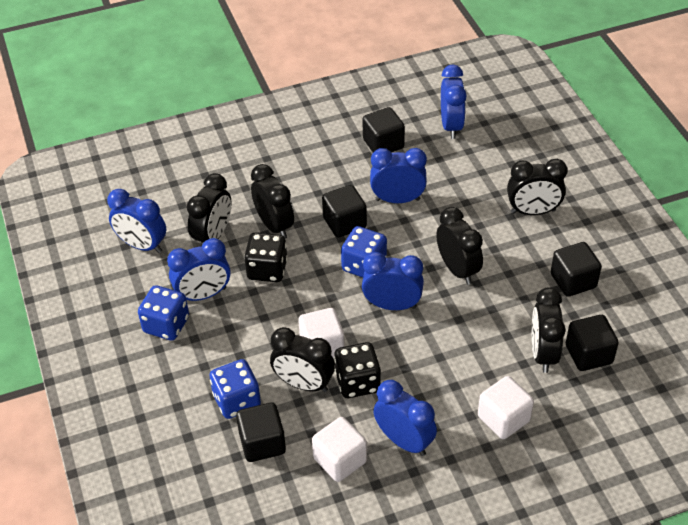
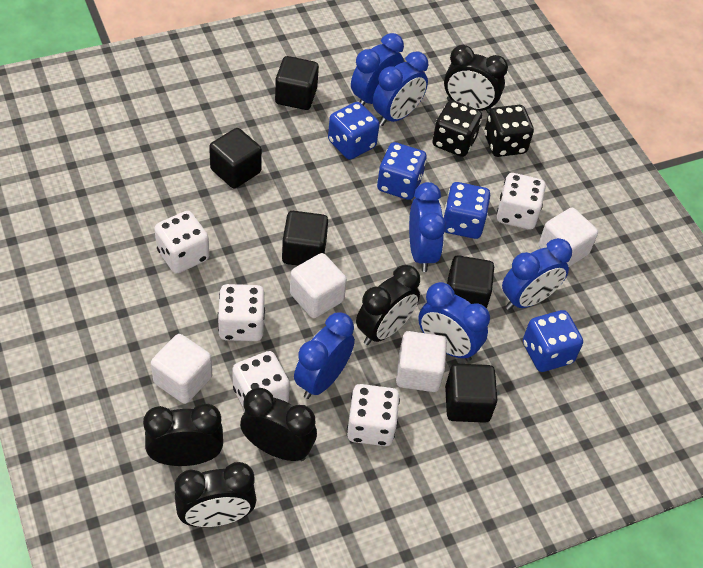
black clock: [187,173,232,246] [251,164,294,239] [270,327,335,392] [436,207,483,285] [507,159,568,215] [532,287,566,373] = 6 -> [143,404,223,466] [175,462,256,527] [240,388,317,461] [356,265,420,345] [444,45,508,114] = 5
blue dice: [138,285,189,341] [210,359,261,419] [341,226,387,278] = 3 -> [328,102,379,160] [377,142,427,200] [444,182,490,239] [523,310,583,372] = 4
white cube: [298,308,345,359] [312,417,367,482] [478,376,534,439] = 3 -> [151,334,212,404] [290,253,347,318] [396,331,447,392] [539,208,598,267] = 4
white dice: none = 0 -> [154,211,209,274] [217,284,265,341] [232,351,290,410] [347,384,400,446] [497,173,546,230] = 5

